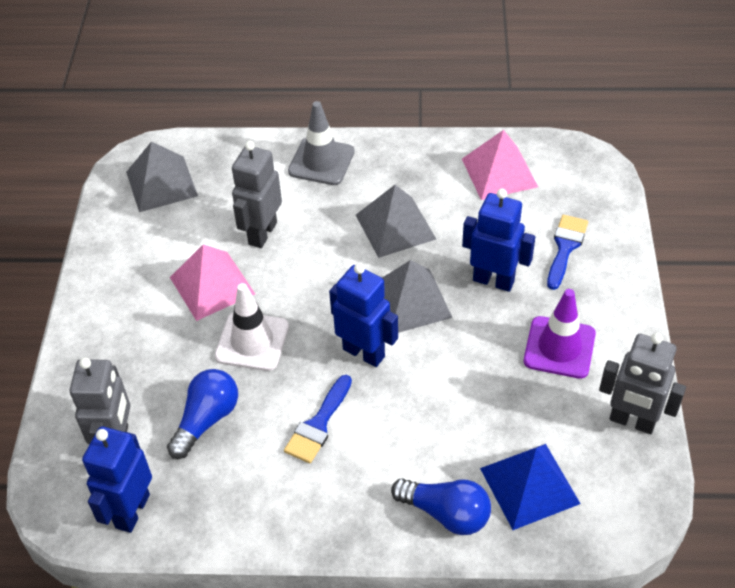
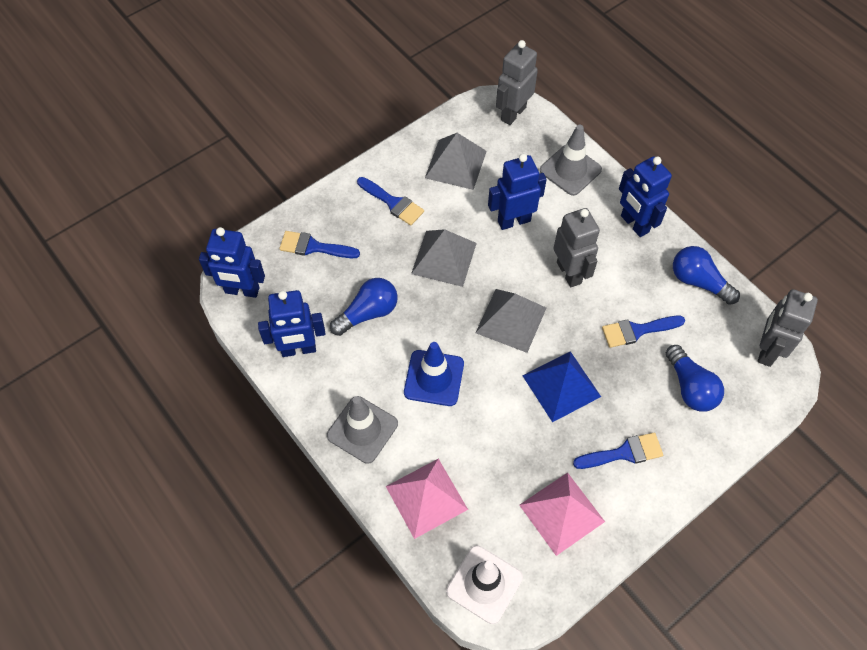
blue brush: [284,375,352,463] [547,215,588,290] = 2 -> [279,231,360,258] [357,177,424,226] [573,432,663,469] [602,316,685,348] = 4
blue light bulb: [167,369,238,459] [391,478,491,535] = 2 -> [330,278,398,336] [666,345,724,412] [673,246,740,305] = 3
blue robot: [82,426,152,533] [329,263,398,367] [462,189,535,292] = 3 -> [199,227,265,298] [258,290,325,357] [488,154,547,230] [619,156,672,237] = 4
blue traffic cone: none = 0 -> [404,342,464,406] = 1
grey traffic cone: [288,101,355,185] = 1 -> [327,396,398,464] [540,125,602,196] = 2
purple traffic cone: [524,289,596,379] = 1 -> none = 0

